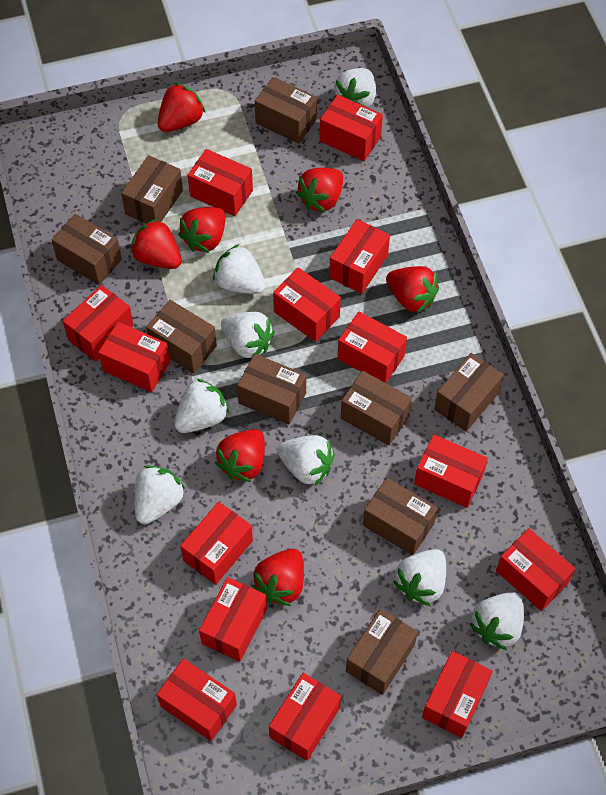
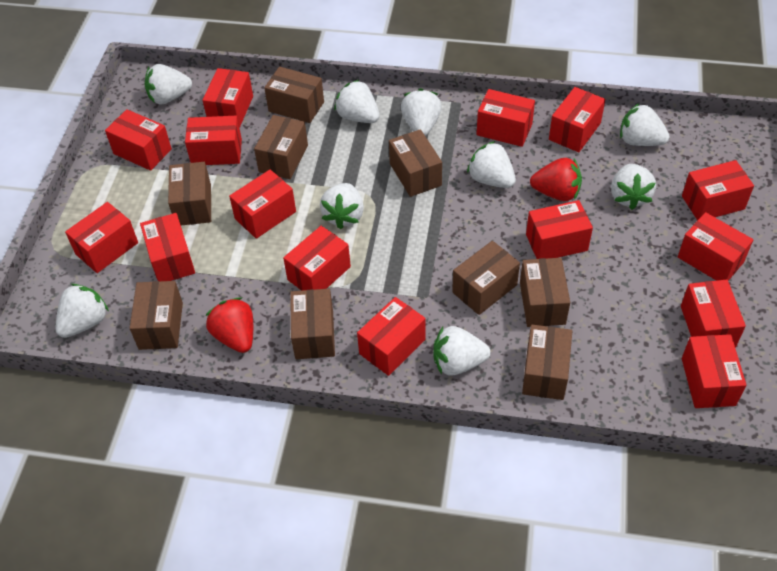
red box: [63,285,134,362] [98,322,170,392] [157,659,237,741] [180,502,253,585] [188,149,253,216] [199,577,267,662] [269,673,341,761] [273,267,341,342] [320,95,383,161] [329,219,390,294] [337,312,407,383] [414,435,488,508] [422,651,493,738] [496,528,576,611] = 14 -> [65,202,138,273] [105,109,172,171] [140,213,195,281] [185,116,242,165] [202,68,253,128] [229,170,296,239] [283,226,351,291] [357,297,426,376] [476,89,535,147] [526,200,593,259] [549,87,605,152] [678,212,753,281] [681,280,746,348] [682,160,754,221] [682,334,746,408] = 15
red strawberry: [130,218,182,269] [158,83,205,132] [178,207,226,253] [215,429,265,482] [252,549,304,606] [296,168,343,212] [386,266,439,313] = 7 -> [205,297,253,353] [530,158,582,201] = 2
white strawberry: [134,466,185,524] [174,379,229,433] [213,244,266,294] [221,312,274,359] [277,435,335,486] [333,68,376,108] [393,549,446,606] [469,592,524,650] = 8 -> [56,284,109,338] [145,64,192,104] [320,183,364,229] [334,80,380,123] [401,88,442,136] [433,326,491,376] [467,141,516,188] [611,164,656,210] [620,103,670,146] = 9

